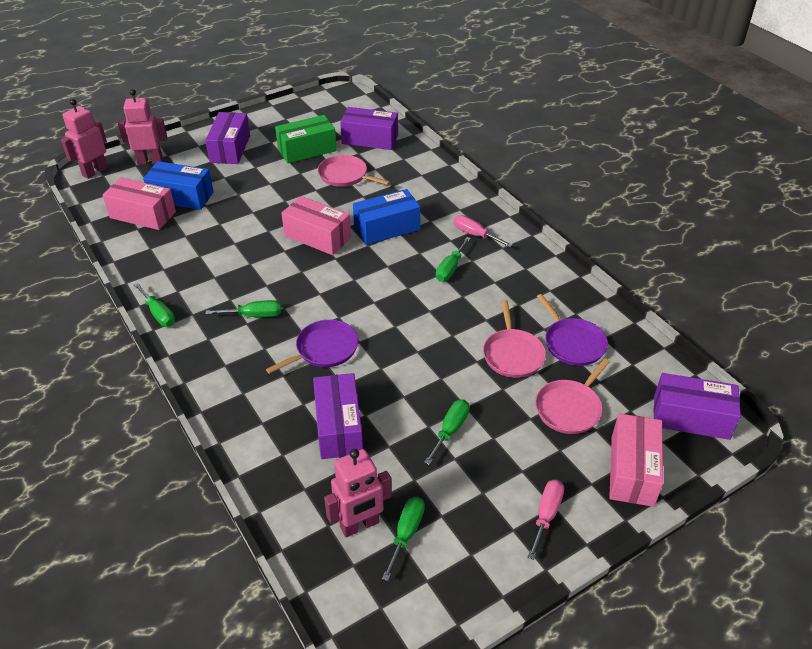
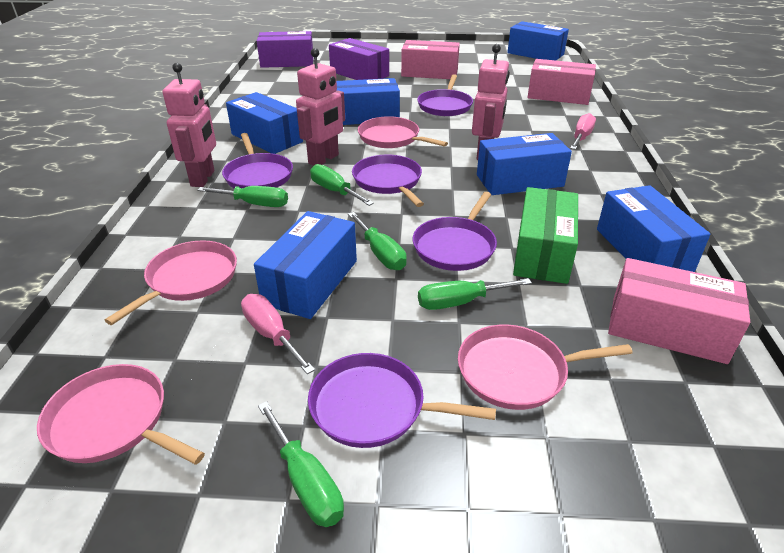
blue box: [143,161,214,210] [353,189,420,245] = 2 -> [226,92,303,154] [254,211,357,319] [337,78,400,125] [477,133,572,195] [507,21,569,61] [597,185,710,272] = 6
pink pan: [318,155,390,187] [483,300,546,378] [535,358,610,434] = 3 -> [37,364,205,465] [104,240,237,325] [358,116,448,148] [458,324,633,410] = 4
purple box: [205,112,250,164] [313,373,363,459] [340,107,398,150] [653,373,741,440] = 4 -> [257,31,314,68] [329,38,389,80] = 2
purple pan: [266,320,358,374] [537,294,608,366] = 2 -> [222,133,293,189] [308,353,496,448] [352,155,424,207] [413,192,497,271] [417,74,473,116] = 5

